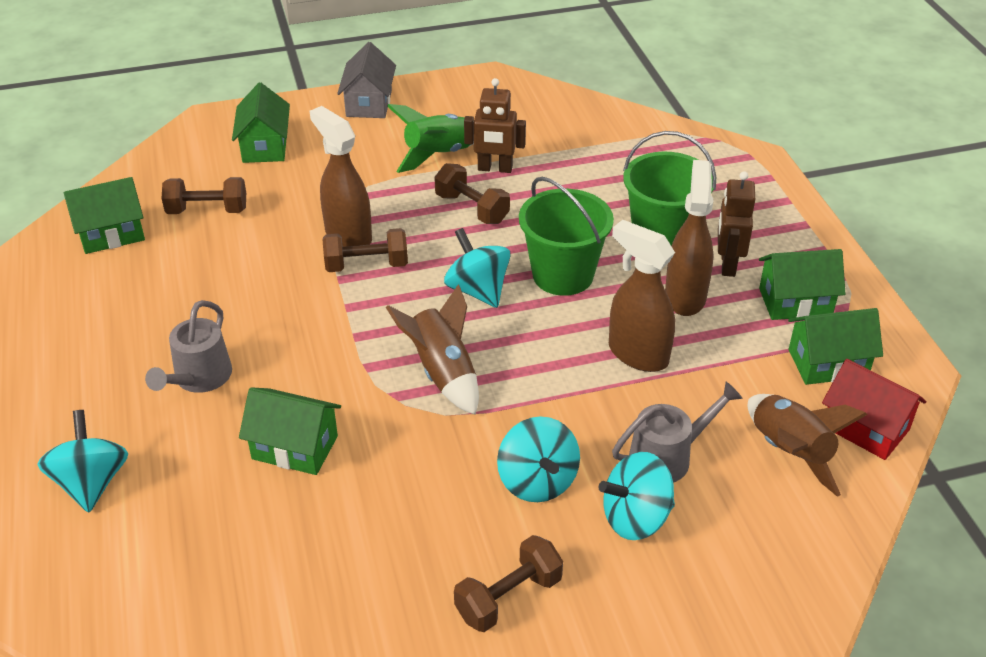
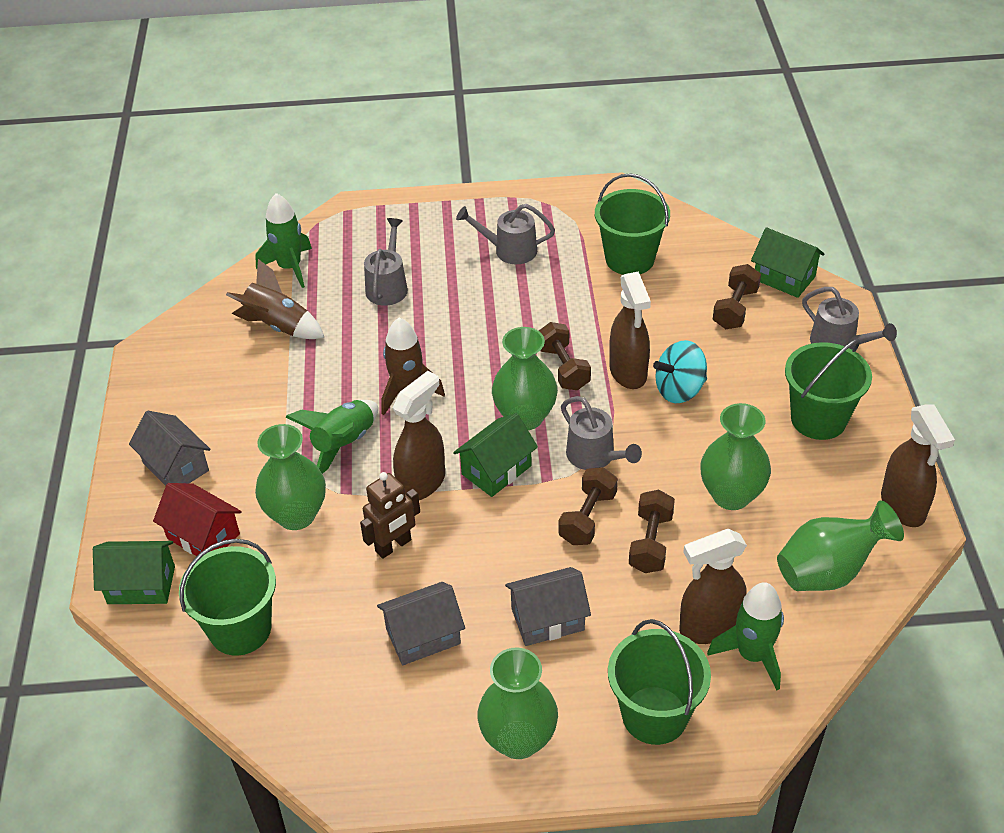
brown robot: [464,78,526,173] [718,171,755,277] = 2 -> [360,472,420,559] = 1
brown spray bottle: [310,106,372,247] [609,220,675,372] [665,160,714,316] = 3 -> [393,371,445,500] [609,272,651,389] [679,529,747,644] [881,404,955,527] = 4
green bucket: [519,177,614,296] [623,131,716,245] = 2 -> [179,539,276,656] [595,173,670,275] [608,619,711,745] [785,339,872,440] = 4
green house: [64,177,145,254] [232,83,290,163] [239,387,341,475] [759,249,846,320] [788,308,883,385] = 5 -> [93,541,175,604] [453,413,538,497] [751,227,825,298] = 3
green rocket: [387,104,474,173] = 1 -> [255,193,312,288] [286,400,378,474] [707,582,784,690] = 3
green vase: none = 0 -> [255,424,326,530] [478,648,558,759] [492,327,558,430] [700,403,771,510] [777,500,904,591] = 5
grey house: [337,42,396,118] = 1 -> [129,411,210,486] [377,582,465,665] [505,567,591,646] = 3
grey watering can: [145,300,232,393] [612,382,743,483] = 2 -> [364,218,408,306] [456,204,555,264] [561,396,642,470] [802,287,897,350] = 4
turquoise spinning top: [37,410,128,513] [444,228,511,308] [497,417,580,502] [599,452,675,540] = 4 -> [653,340,707,403] = 1

